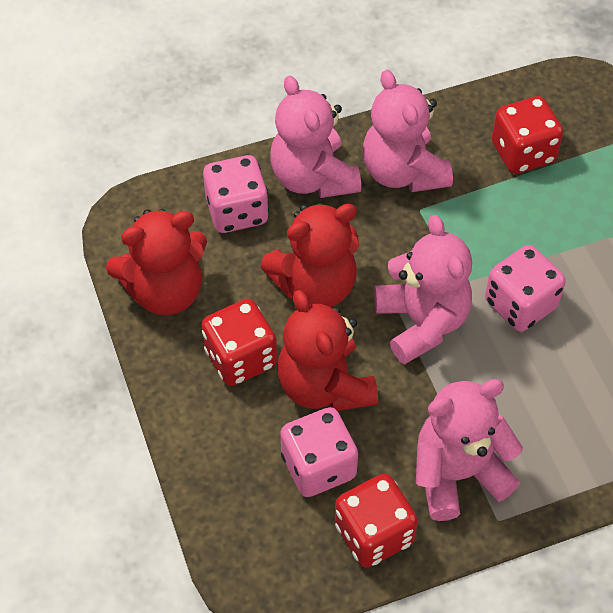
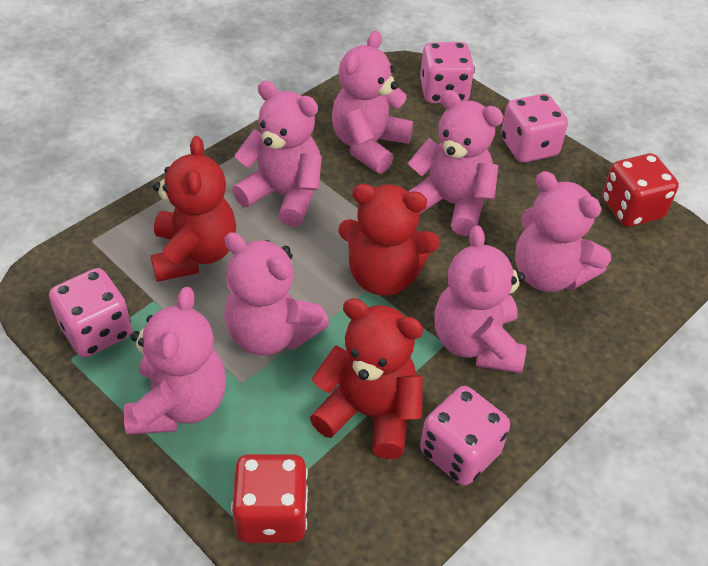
pink dice: [203,155,269,233] [280,407,358,497] [485,245,566,332] = 3 -> [49,268,132,357] [420,42,475,103] [420,386,510,486] [501,94,568,163] = 4
pink teddy bear: [270,76,361,198] [363,70,453,192] [374,215,472,365] [416,379,523,521] = 4 -> [124,287,226,435] [224,232,329,355] [232,81,322,227] [332,31,413,174] [408,90,504,236] [435,225,526,373] [515,171,611,292] = 7
red dice: [201,299,277,386] [335,473,418,568] [492,96,563,174] = 3 -> [231,454,308,543] [602,154,679,227] = 2

